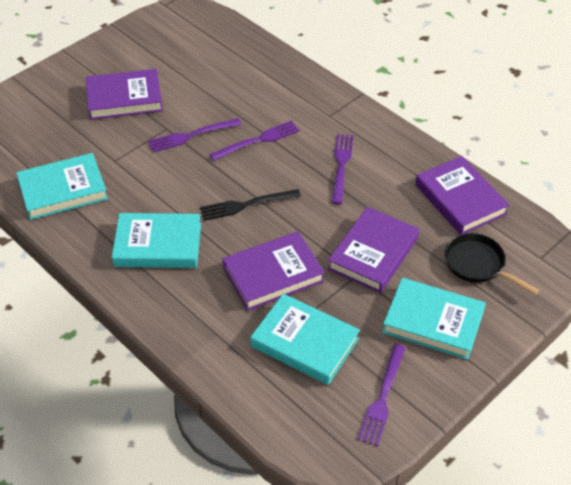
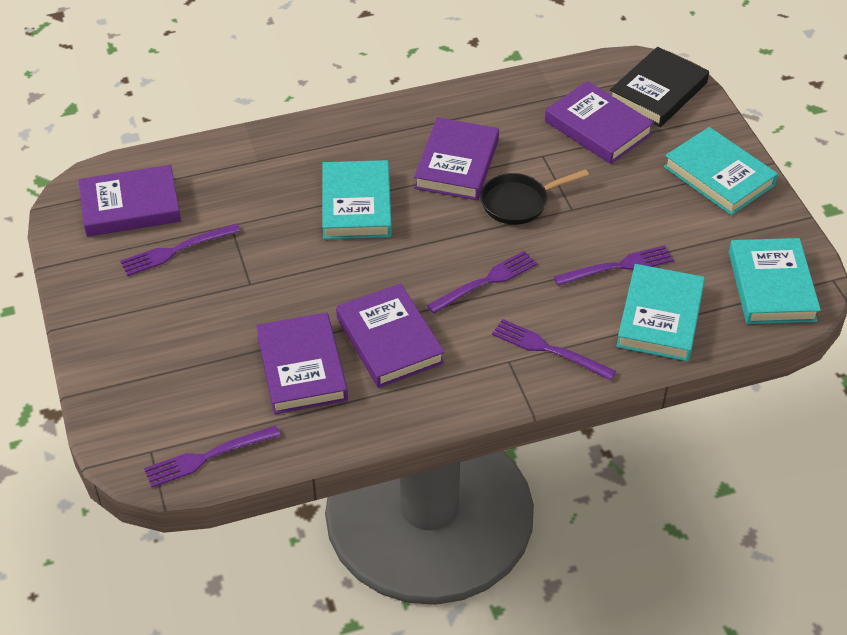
black book: none = 0 -> [610,47,709,127] = 1
black fork: [200,189,301,221] = 1 -> none = 0
purple book: [86,69,163,120] [223,231,325,311] [328,207,419,293] [415,156,509,235] = 4 -> [79,165,181,237] [256,313,348,414] [336,283,445,388] [414,117,499,200] [545,81,654,164] = 5
purple fork: [148,118,242,152] [209,120,300,161] [332,134,353,204] [358,344,406,446] = 4 -> [120,224,241,276] [144,425,280,488] [427,251,537,314] [492,319,616,381] [554,245,674,286] = 5

